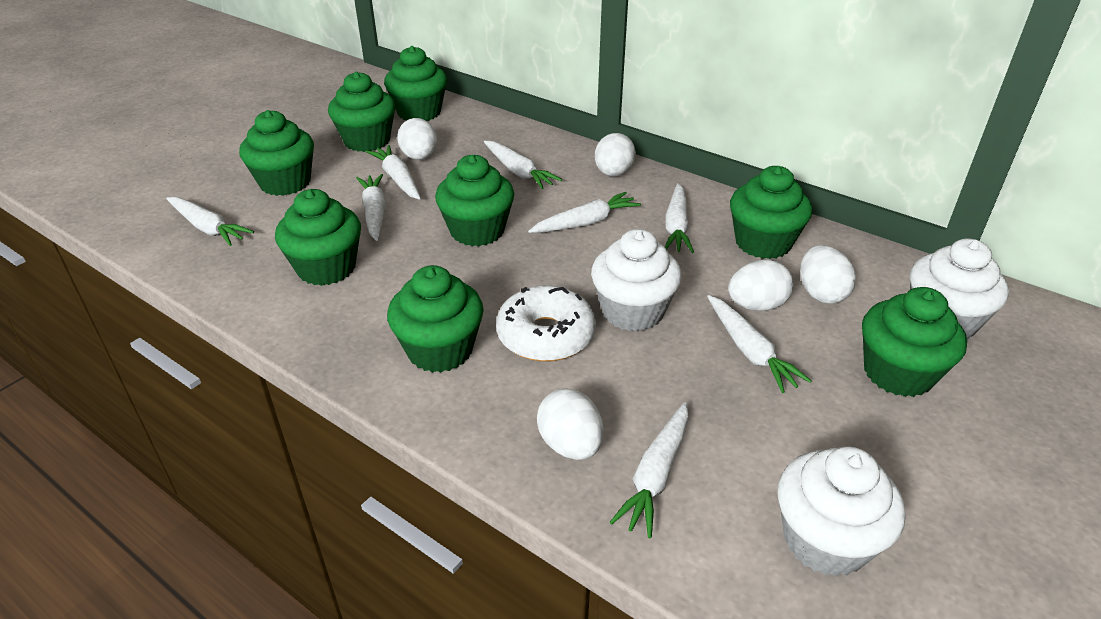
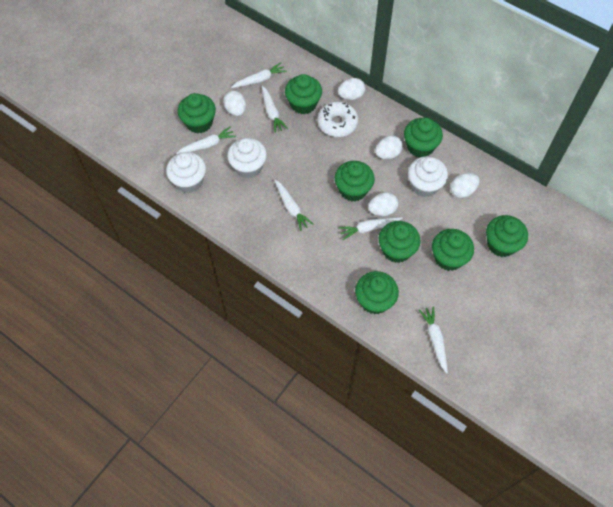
white carrot: [166,197,254,246] [356,174,386,241] [366,145,421,200] [484,141,562,189] [528,192,641,233] [610,402,689,538] [665,183,694,253] [707,295,812,393] = 8 -> [176,126,236,154] [231,62,287,88] [262,86,288,133] [275,180,313,231] [338,217,402,240] [419,306,448,374] = 6

